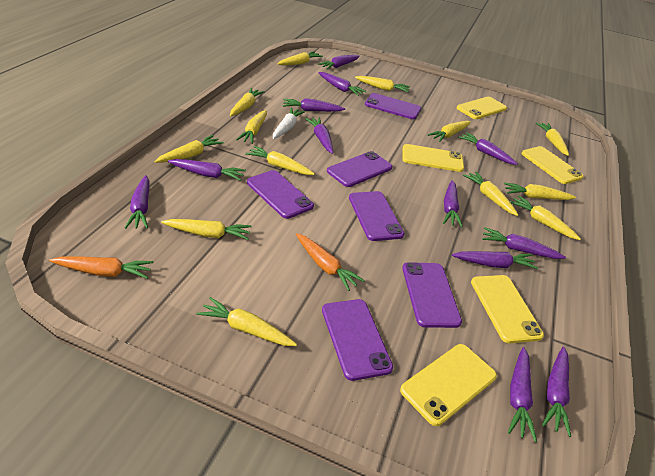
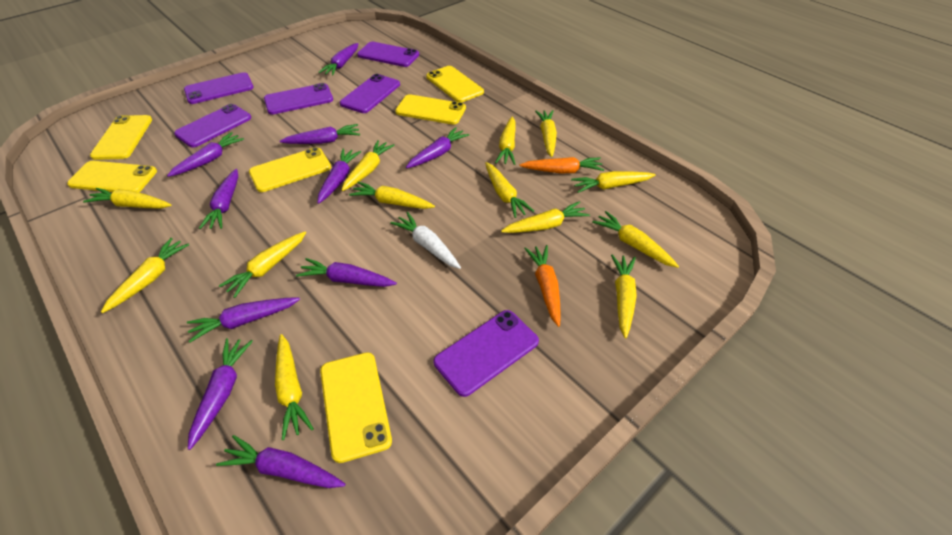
purple carrot: [125,175,149,229] [168,159,246,181] [283,98,345,112] [305,117,333,154] [318,55,360,69] [318,72,367,96] [443,180,463,227] [452,251,538,269] [458,132,518,165] [482,227,566,259] [508,347,537,442] [542,347,571,437] = 12 -> [167,132,244,177] [187,298,300,343] [188,338,253,450] [199,169,238,229] [216,435,345,488] [280,124,360,144] [296,258,397,287] [317,148,361,204] [318,43,358,76] [406,127,470,168] = 10
yellow phone: [400,344,497,426] [402,144,464,172] [457,97,507,119] [471,275,544,343] [521,146,583,184] = 5 -> [67,161,157,192] [90,115,152,160] [249,147,331,192] [320,352,392,463] [395,94,466,125] [426,66,484,103] = 6

